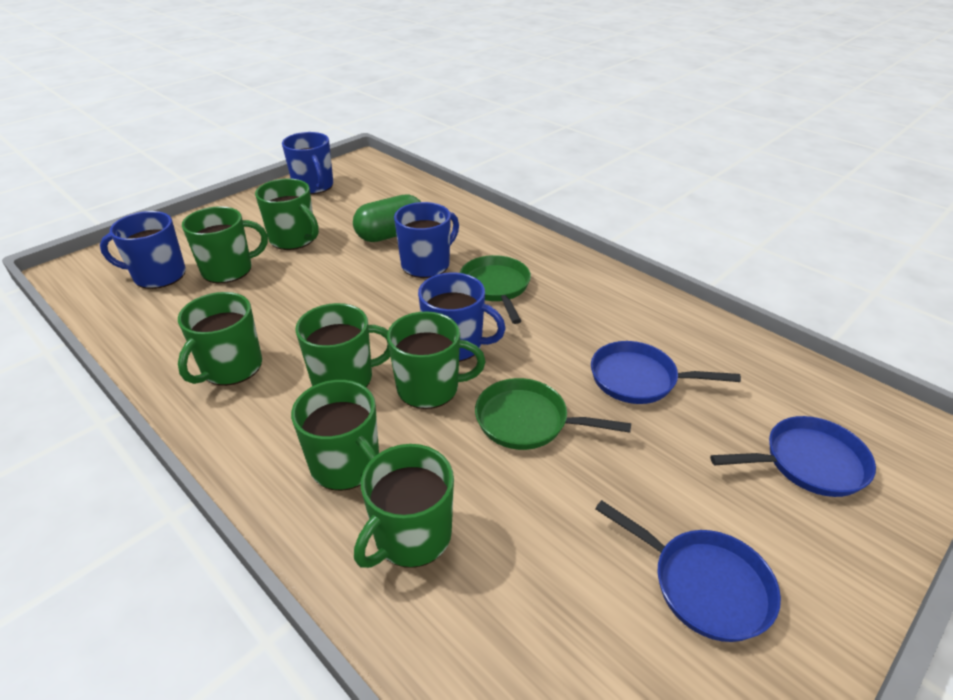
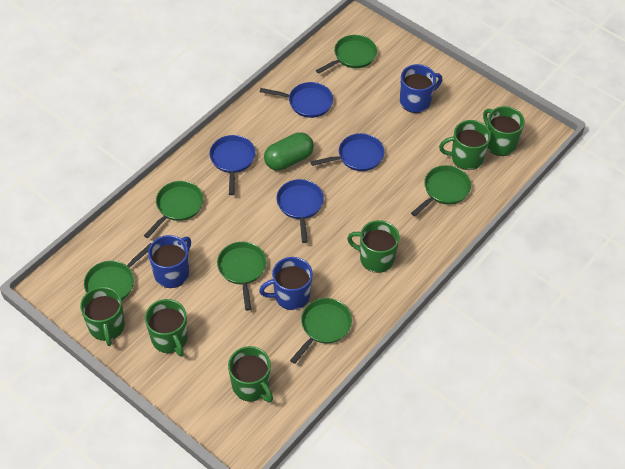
blue mug: [100,211,186,289] [282,132,333,194] [394,202,459,278] [418,273,506,362] = 4 -> [148,235,191,288] [259,257,313,310] [400,64,442,113] = 3
blue pan: [591,341,741,404] [595,500,781,642] [710,416,876,497] = 3 -> [209,135,256,195] [260,82,333,118] [276,179,324,243] [310,133,384,171] = 4
green mug: [178,292,262,386] [182,206,268,283] [255,178,319,250] [291,380,379,491] [295,303,390,387] [354,444,454,568] [387,311,485,409] = 7 -> [80,287,125,346] [145,299,188,357] [228,346,273,403] [347,220,399,273] [439,120,491,170] [483,106,525,156] = 6
green pan: [460,255,531,324] [475,378,631,450] = 2 -> [84,243,151,300] [144,181,203,238] [217,242,266,311] [290,298,352,364] [316,35,377,74] [411,165,471,216] = 6

